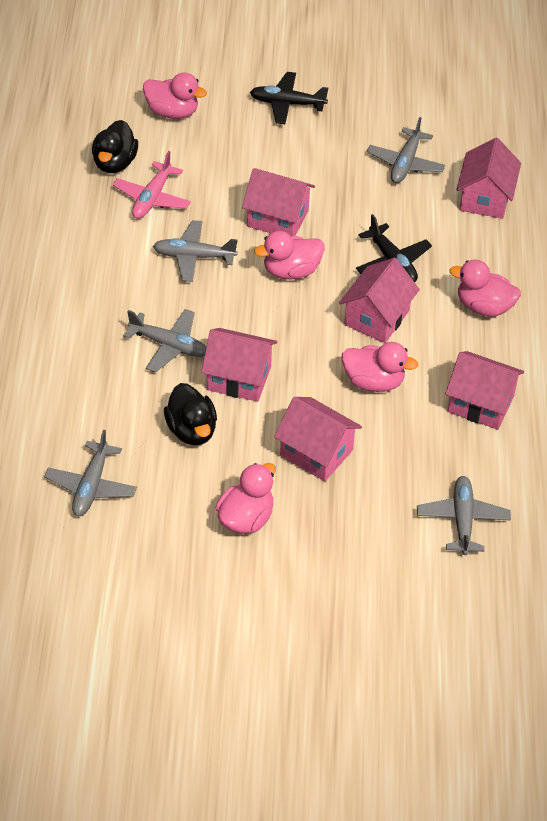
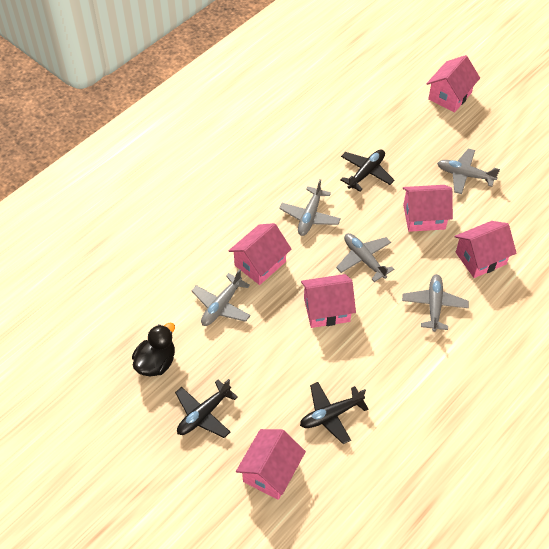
black duck: [92,120,138,173] [164,383,217,445] = 2 -> [132,323,175,376] = 1
black plane: [250,72,328,124] [356,214,432,282] = 2 -> [175,379,238,438] [300,382,369,444] [340,149,394,191] = 3
pink duck: [143,72,207,119] [216,463,276,534] [254,231,325,280] [342,342,418,392] [449,259,521,317] = 5 -> none = 0
pink plane: [113,151,191,219] = 1 -> none = 0

